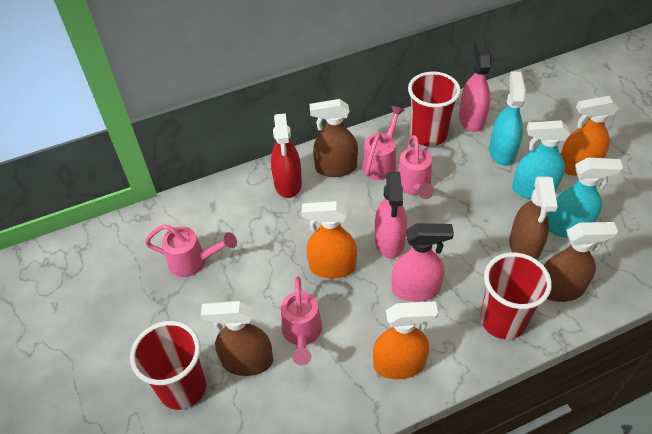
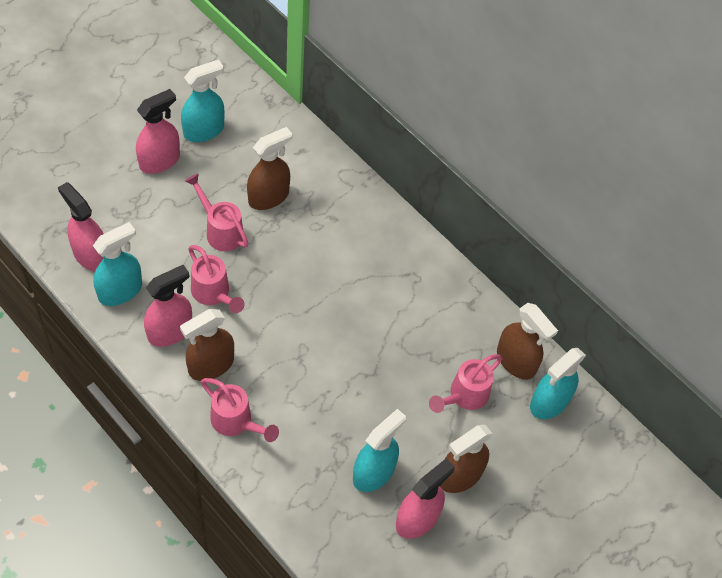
orange spray bottle: [301,201,357,278] [373,301,438,379] [561,96,619,176] = 3 -> none = 0
pink spray bottle: [375,172,407,259] [392,223,454,302] [459,40,491,132] = 3 -> [58,182,104,271] [136,89,180,174] [144,265,192,347] [396,458,455,539] = 4
red cup: [130,321,207,410] [408,71,460,146] [480,252,552,339] = 3 -> none = 0
red spray bottle: [271,113,302,198] = 1 -> none = 0
turquoise spray bottle: [489,72,526,166] [512,120,570,199] [548,157,623,238] = 3 -> [93,222,142,306] [181,59,224,142] [353,408,406,492] [530,348,586,419] = 4

